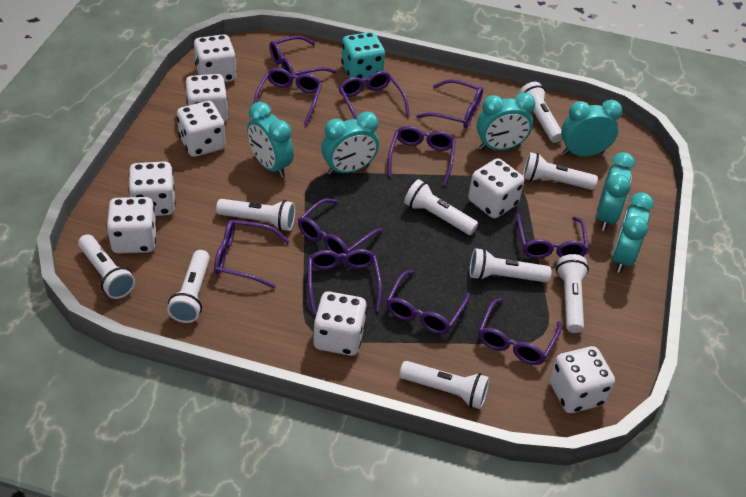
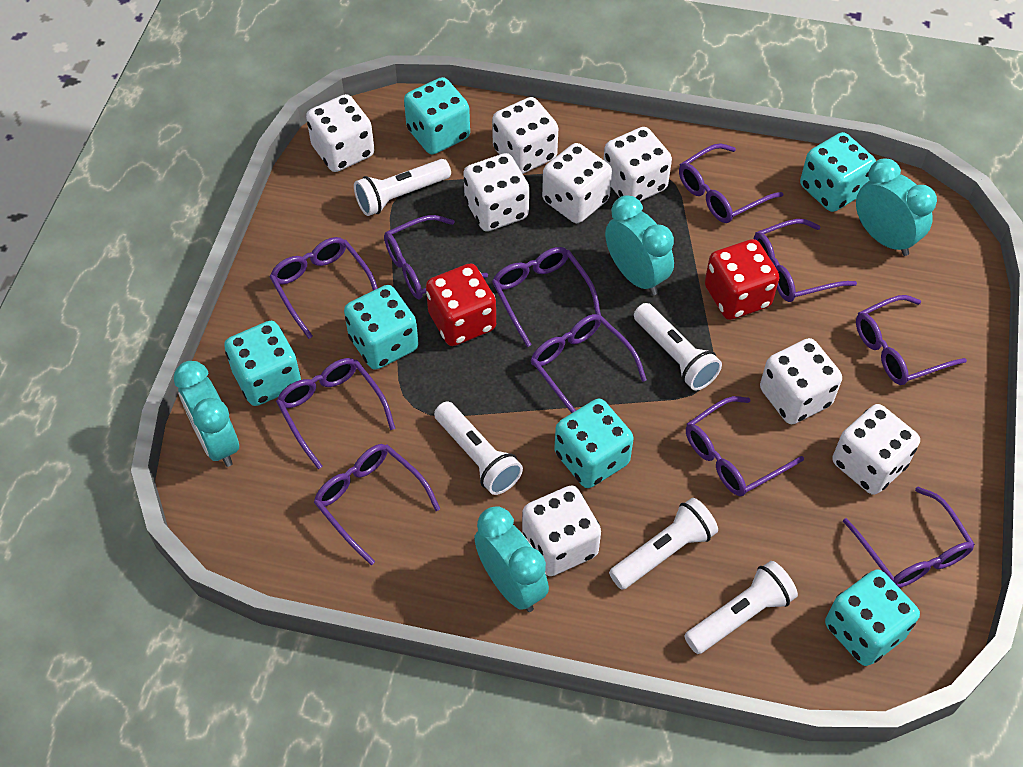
red dice: none = 0 -> [426,263,496,346] [705,239,780,320] = 2
turquoise clock: [247,102,294,178] [321,111,379,175] [477,92,536,150] [561,100,622,156] [597,152,635,231] [612,192,654,273] = 6 -> [174,361,239,467] [474,506,549,612] [605,195,674,295] [856,158,937,256] = 4
turquoise dice: [341,32,385,79] = 1 -> [224,321,301,406] [344,285,419,370] [404,77,470,155] [554,399,634,488] [800,132,876,212] [825,569,920,666] = 6
white flashlight: [78,234,135,299] [167,250,210,323] [216,199,295,231] [399,361,490,409] [404,179,478,235] [470,248,551,282] [518,82,562,143] [523,152,598,190] [556,254,589,333] = 9 -> [354,159,451,216] [434,402,523,495] [609,498,718,590] [634,303,722,391] [684,561,798,654] = 5

